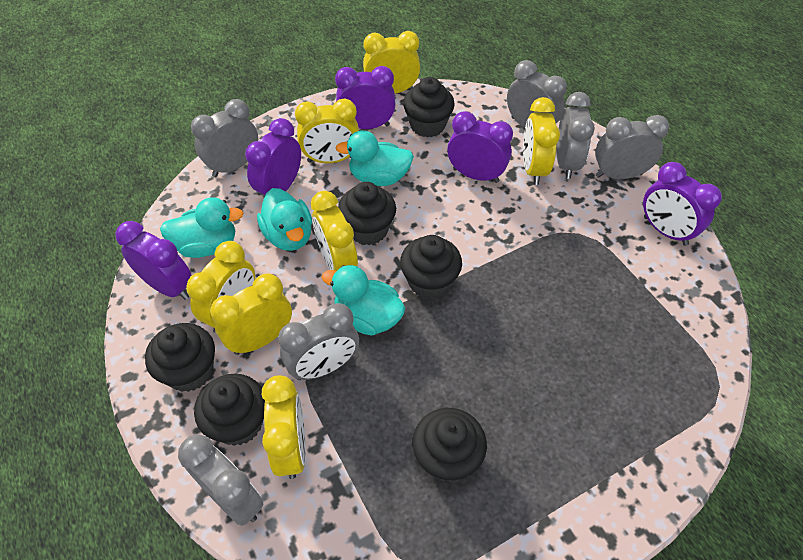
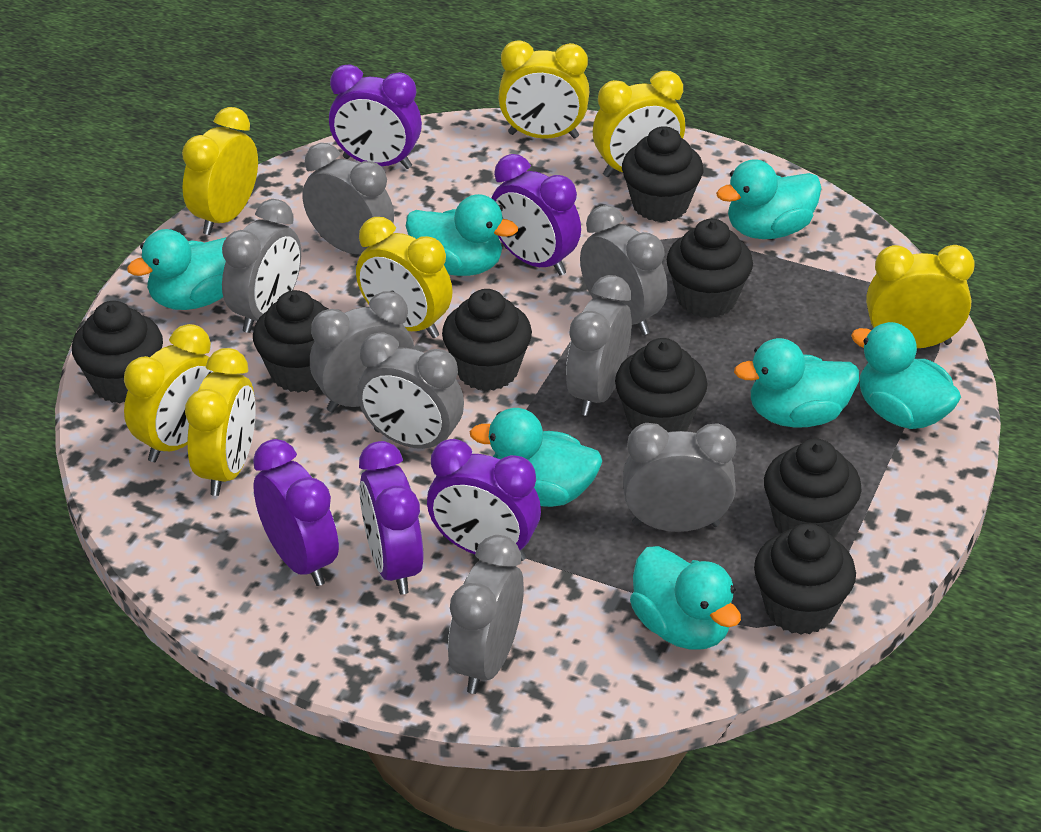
black cupcake: [145,323,215,392] [194,374,265,446] [338,182,396,245] [400,235,462,299] [403,77,455,138] [413,408,487,482] = 6 -> [72,301,163,404] [253,290,328,393] [442,289,532,391] [615,338,707,432] [622,126,703,222] [667,219,753,318] [754,523,856,635] [764,439,861,537] = 8
grey clock: [178,434,263,526] [191,99,258,177] [278,303,359,380] [507,60,567,128] [557,92,595,179] [595,115,669,179] = 6 -> [222,199,301,333] [303,143,394,254] [310,291,415,413] [357,332,464,449] [448,535,524,694] [566,275,632,416] [580,205,668,335] [623,423,736,532] = 8
turquoise duck: [160,197,244,258] [257,188,312,251] [321,265,405,336] [335,130,414,186] = 4 -> [127,229,227,310] [406,194,518,276] [470,408,602,507] [630,546,741,649] [716,159,822,239] [734,338,859,428] [851,322,961,429] = 7

